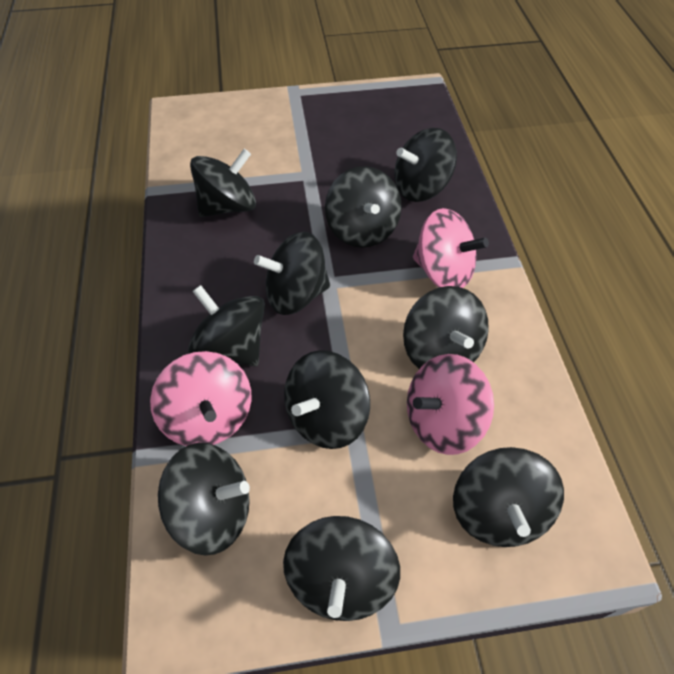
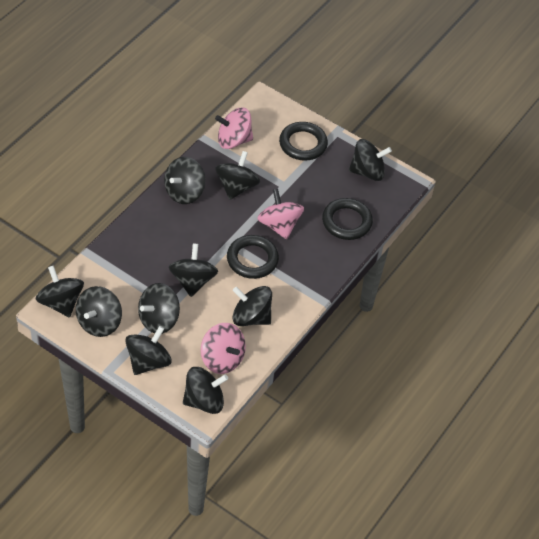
black ring: none = 0 -> [227,235,279,279] [279,122,328,161] [322,198,373,240] = 3

